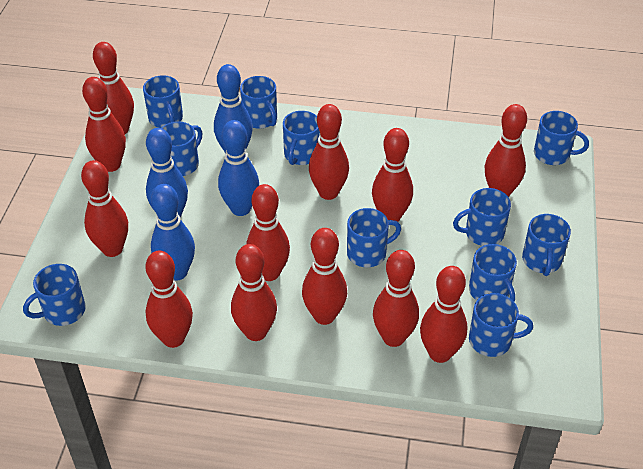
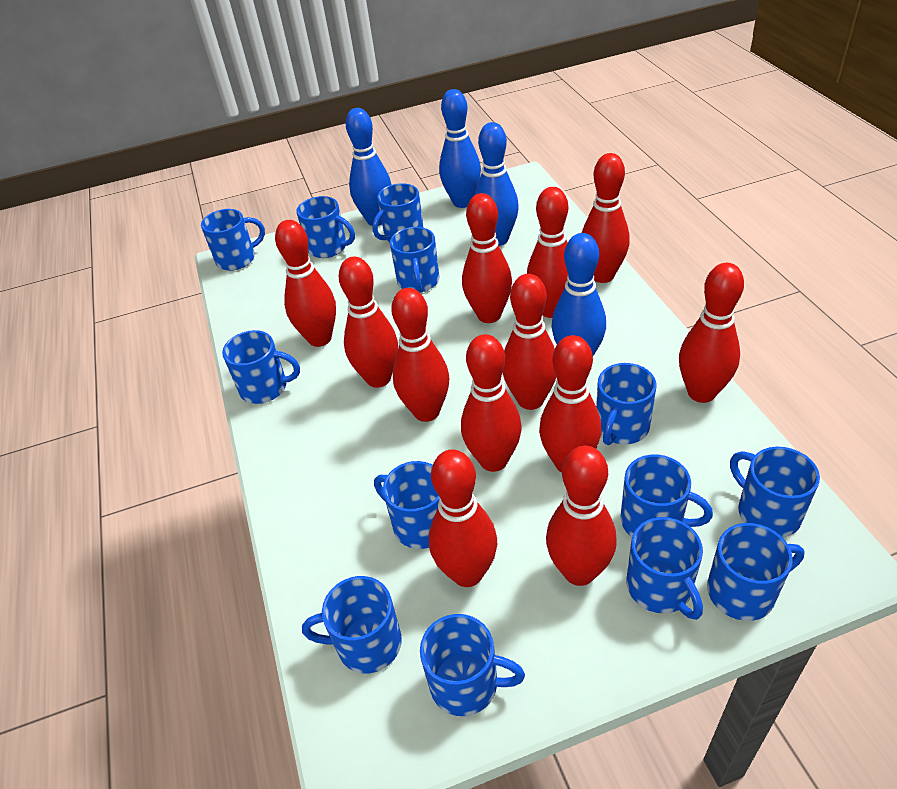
blue mug: [23,264,86,326] [143,75,183,128] [161,121,202,176] [240,76,277,129] [283,111,320,165] [347,208,401,267] [453,188,511,246] [469,244,517,302] [469,293,533,357] [522,214,571,276] [534,111,589,165] = 11 -> [201,209,265,270] [222,330,300,404] [297,196,355,258] [302,576,402,674] [373,183,423,242] [374,461,439,549] [390,227,439,293] [420,614,525,716] [596,363,656,445] [620,455,713,537] [626,517,703,620] [707,523,805,621] [730,447,820,538] = 13

